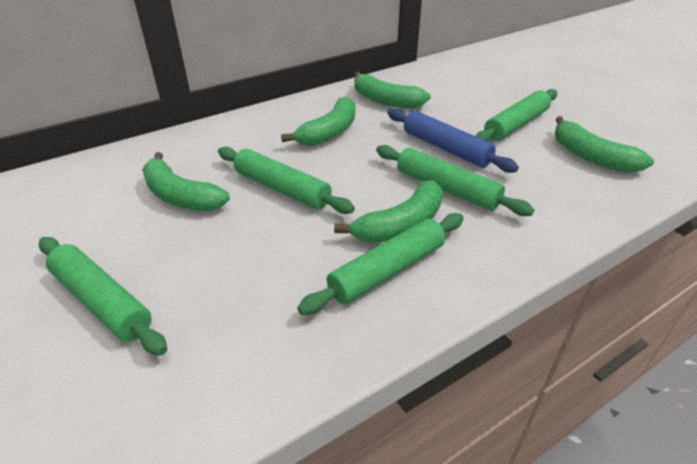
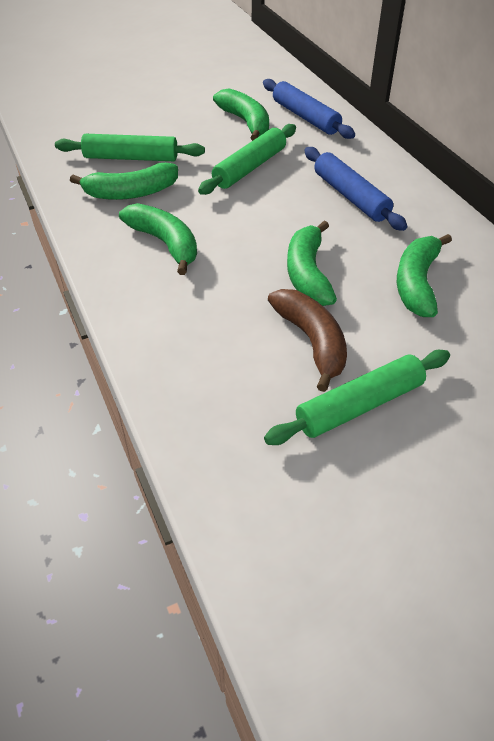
blue rolling pin: [388,108,519,173] = 1 -> [263,79,355,139] [304,147,407,231] = 2
brown banana: none = 0 -> [268,289,347,392] = 1
green rolling pin: [39,237,167,355] [218,147,355,214] [297,213,464,315] [376,145,534,216] [476,89,557,142] = 5 -> [55,134,205,161] [198,124,296,195] [264,350,450,445] = 3

